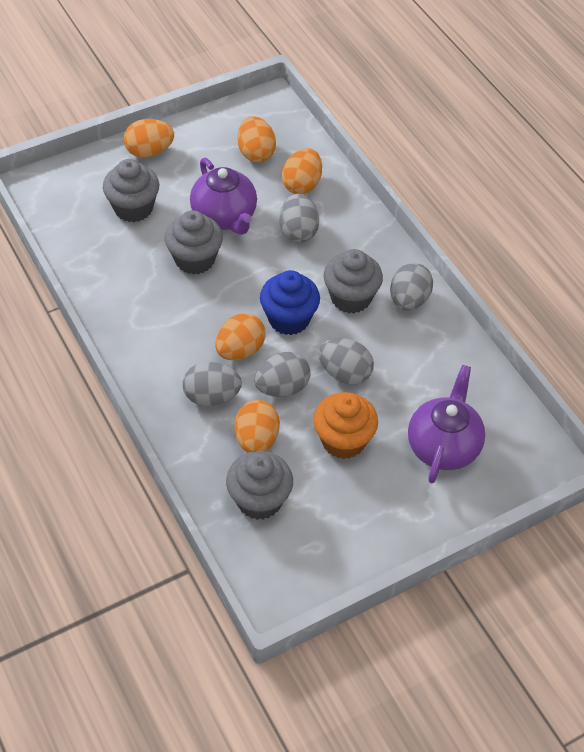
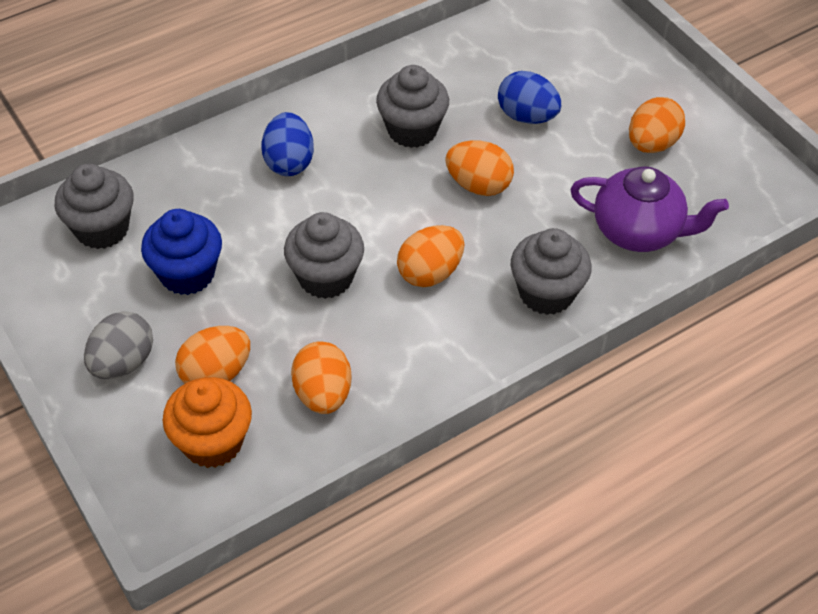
blue egg: none = 0 -> [262,112,314,176] [498,71,561,124] = 2
grey egg: [183,362,242,406] [254,352,310,397] [279,193,319,243] [319,338,374,385] [390,263,433,311] = 5 -> [84,311,153,379] = 1
purple teapot: [190,158,257,235] [408,365,485,483] = 2 -> [570,166,729,252] = 1

